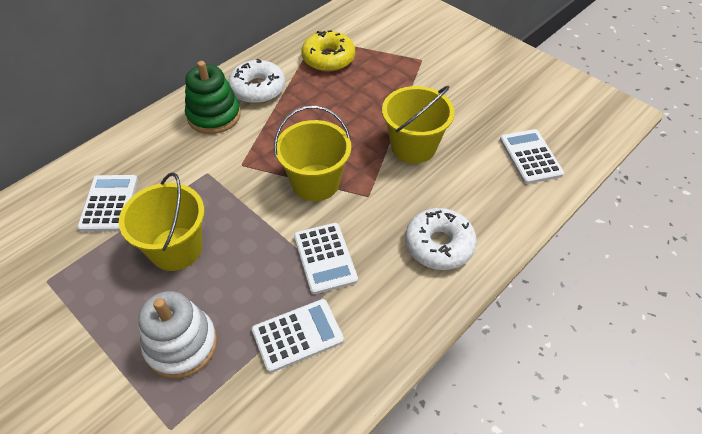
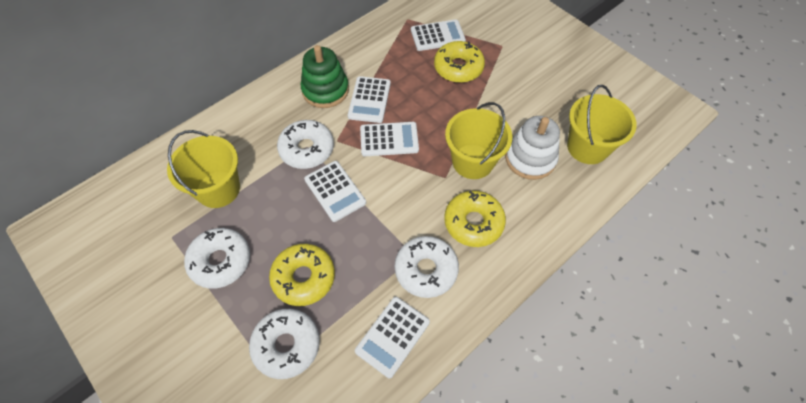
white calculator: [77,175,138,232] [252,299,344,373] [294,223,358,294] [500,129,564,184] = 4 -> [304,161,366,222] [348,76,391,123] [355,297,430,378] [360,122,419,156] [411,19,466,51] = 5
white donut: [228,59,285,104] [405,208,477,270] = 2 -> [184,228,250,289] [249,308,320,379] [277,120,334,169] [395,236,459,298] = 4
yellow donut: [301,30,355,72] = 1 -> [269,244,335,306] [434,41,485,83] [444,191,506,247] = 3

